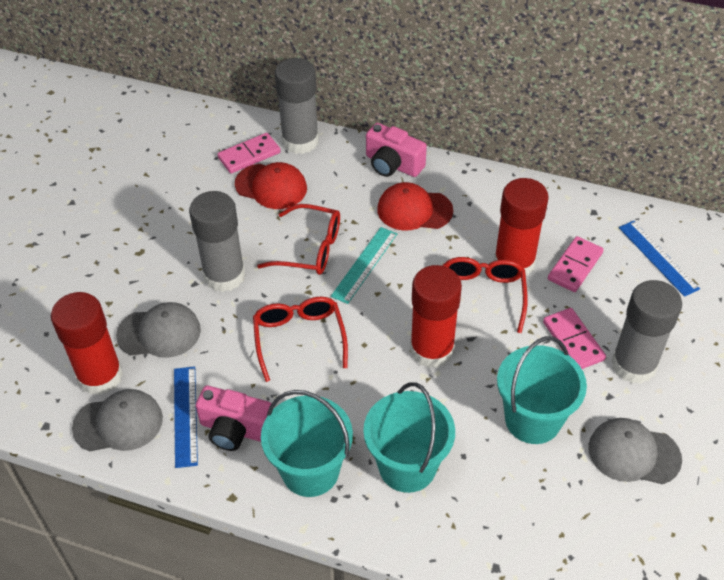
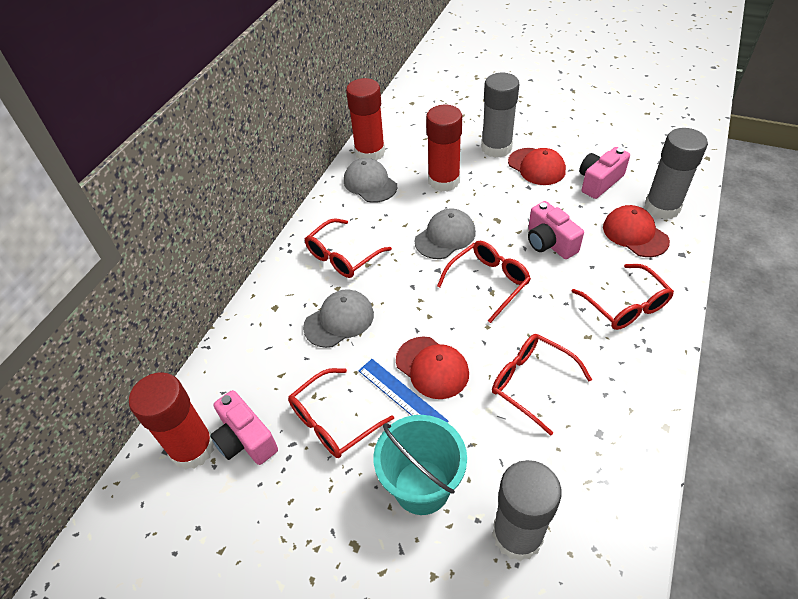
blue ruler: [174,366,198,468] [619,220,700,297] = 2 -> [358,359,448,422] = 1
pink camera: [196,386,272,451] [366,123,427,177] = 2 -> [210,390,278,465] [528,201,584,259] [579,147,630,199] = 3
pink domino: [217,133,281,174] [543,308,606,369] [548,236,604,292] = 3 -> none = 0
red cap: [235,162,307,209] [377,182,453,231] = 2 -> [396,336,469,399] [508,148,566,185] [603,205,670,257] = 3
red glasses: [253,297,348,382] [257,204,340,275] [442,257,527,333] = 3 -> [288,368,394,458] [305,218,392,278] [437,241,531,323] [492,334,592,436] [571,264,674,330] = 5
turquoise bucket: [261,390,353,497] [363,383,455,493] [497,336,587,444] = 3 -> [374,415,467,515] = 1
turquoise ruler: [331,227,397,304] = 1 -> none = 0

